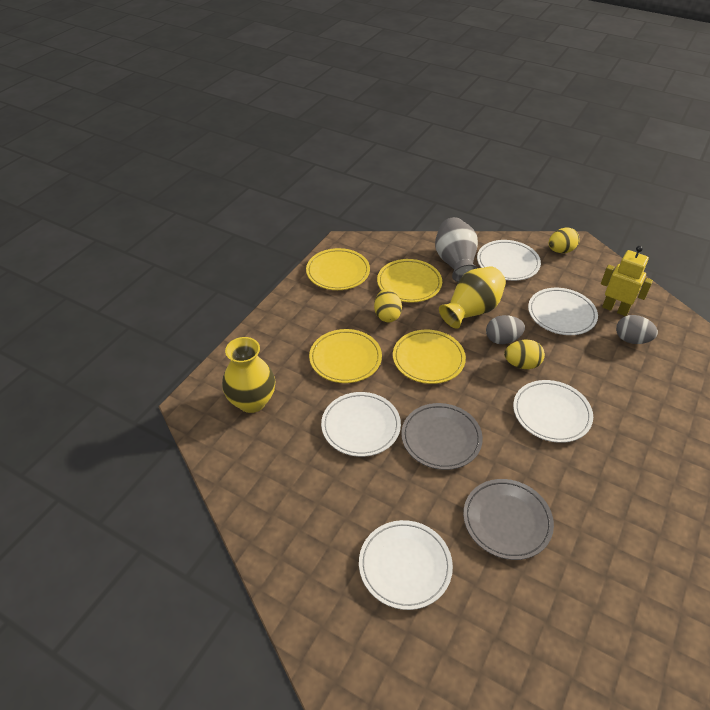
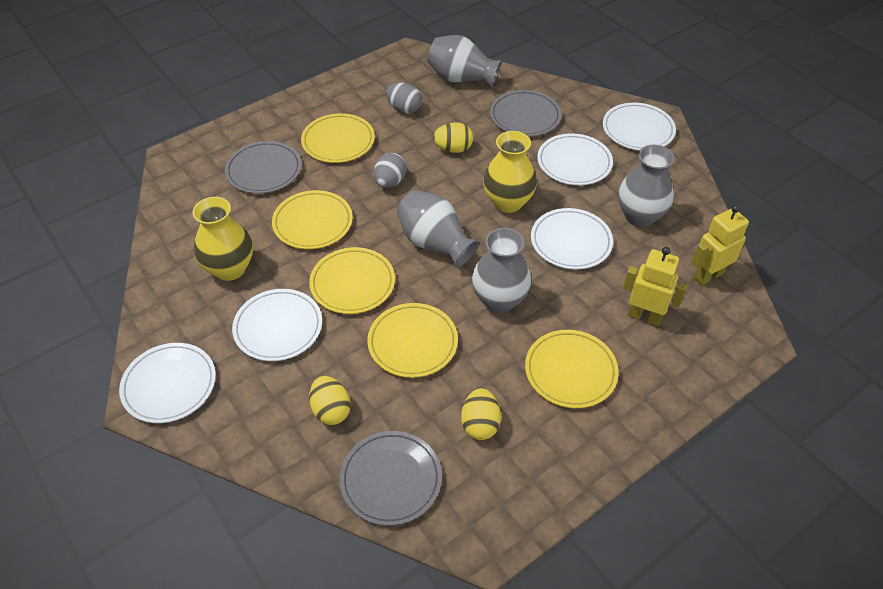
grey plate: [401,403,483,470] [463,479,554,560] = 2 -> [225,141,301,194] [339,431,442,526] [490,90,561,137] = 3
grey vase: [435,217,478,282] = 1 -> [397,190,479,268] [427,35,502,88] [472,228,531,313] [618,144,675,227] = 4
yellow plate: [306,248,370,290] [309,329,382,383] [377,259,442,303] [393,330,466,384] = 4 -> [272,190,353,249] [301,113,375,163] [309,247,395,314] [367,303,458,378] [525,330,619,408] = 5
yellow robot: [601,246,653,316] = 1 -> [623,247,687,326] [692,205,749,286] = 2

